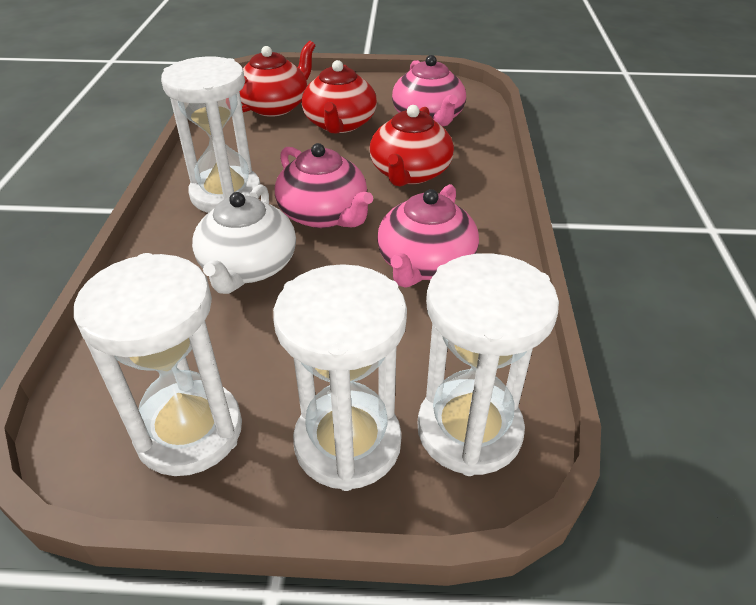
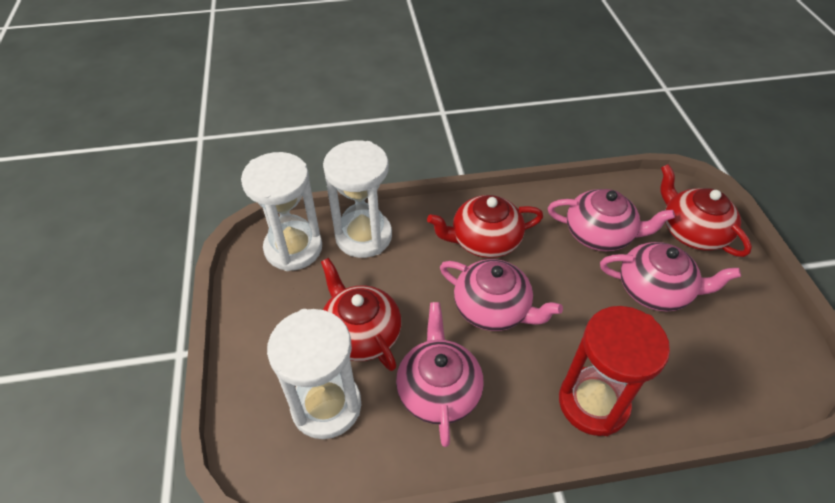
pink teapot: [275,143,373,228] [377,184,479,288] [392,55,466,126] = 3 -> [396,302,484,447] [440,259,563,331] [548,189,675,251] [600,242,741,311] = 4
red hourglass: none = 0 -> [559,306,670,436] = 1
white hourglass: [74,253,242,476] [161,56,260,213] [273,264,407,491] [418,253,559,476] = 4 -> [241,152,322,271] [267,309,361,439] [323,140,392,258] = 3
white teapot: [192,184,296,294] = 1 -> none = 0

